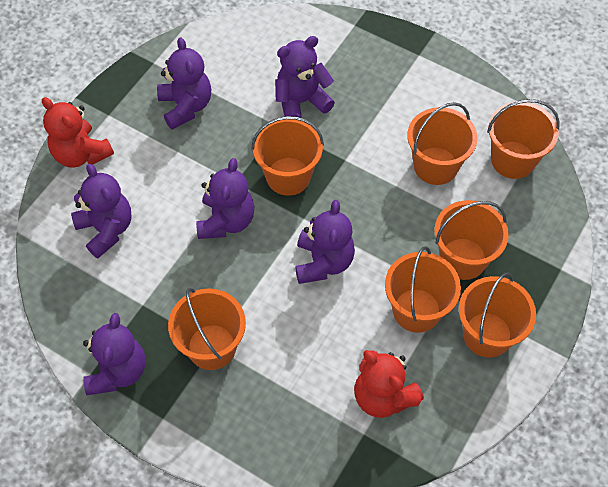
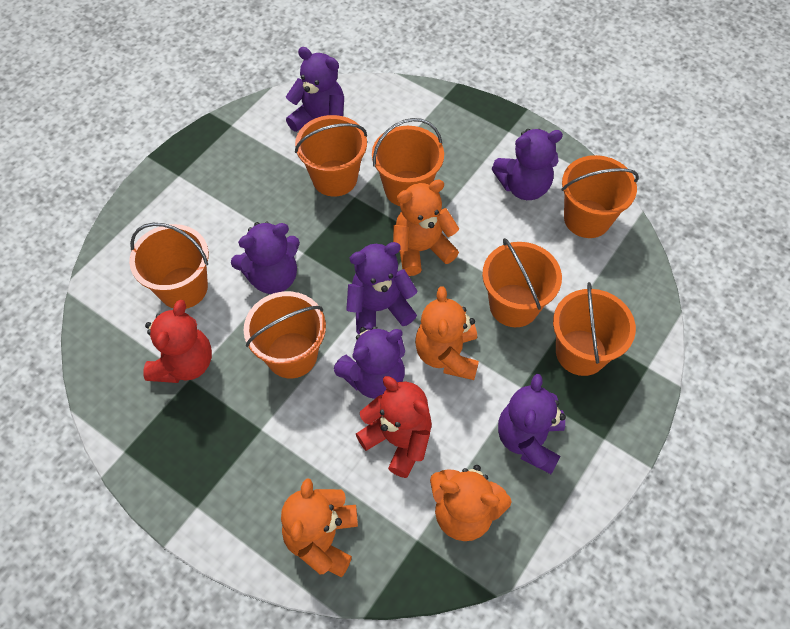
orange teddy bear: none = 0 -> [281,478,358,577] [393,179,459,276] [415,286,479,380] [430,465,512,541] = 4

